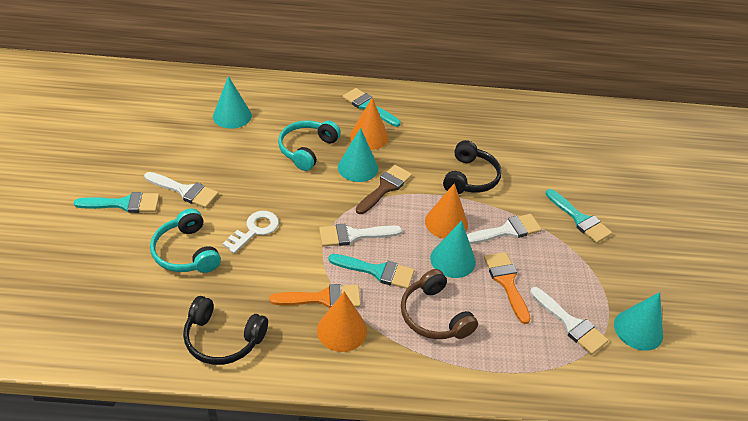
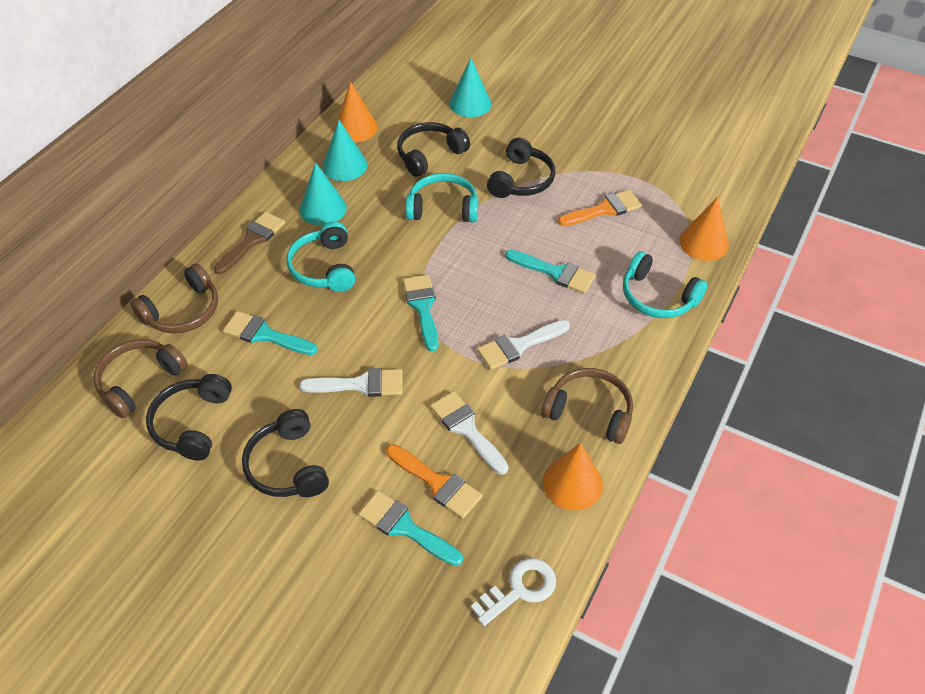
black headphones: [183,296,268,365] [443,140,502,194] = 2 -> [146,374,232,461] [242,409,329,497] [397,122,470,177] [487,138,555,198] = 4
brown headphones: [401,269,478,339] = 1 -> [94,339,188,418] [131,263,218,333] [542,368,633,444] = 3
turquoise cone: [213,76,252,129] [338,128,378,182] [430,221,476,278] [614,292,663,351] = 4 -> [299,162,347,225] [322,120,368,181] [449,58,491,117] = 3
turquoise headphones: [150,209,221,273] [278,120,341,171] = 2 -> [287,222,355,292] [406,173,478,222] [623,251,708,318] = 3
white brush: [144,172,219,208] [319,223,402,247] [467,214,542,244] [530,287,608,355] = 4 -> [299,368,403,397] [430,391,509,475] [477,320,570,370] = 3

